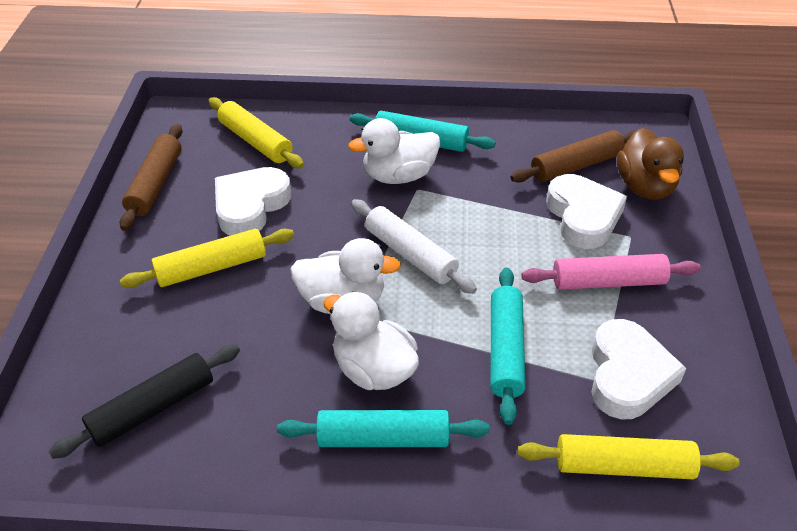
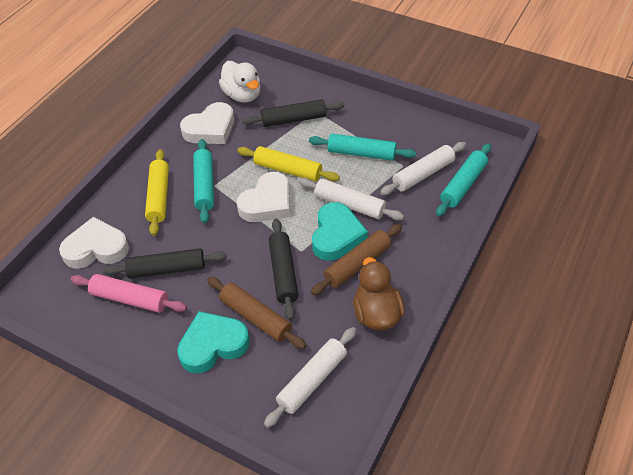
black rolling pin: [49,345,240,459] = 1 -> [103,248,227,279] [242,99,344,127] [269,219,298,320] = 3
turquoise heart: none = 0 -> [177,311,250,374] [312,202,368,261] = 2
white duck: [290,238,401,314] [324,291,419,390] [348,118,440,184] = 3 -> [219,61,260,103] = 1
white rolling pin: [351,199,477,294] = 1 -> [264,327,357,428] [298,178,404,221] [380,142,466,195] = 3
yellow rolling pin: [120,229,294,288] [208,97,304,168] [518,434,740,479] = 3 -> [145,149,169,236] [237,146,340,182] = 2

